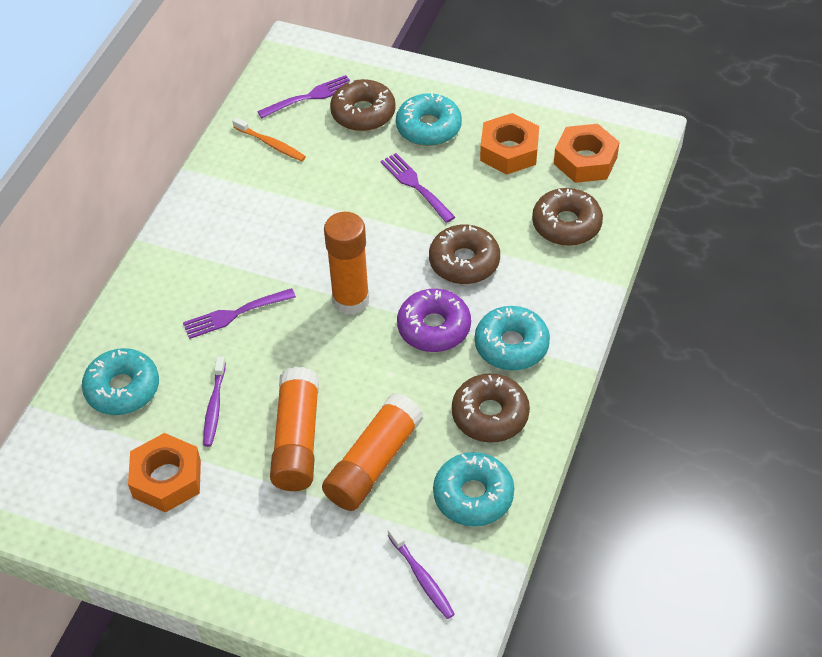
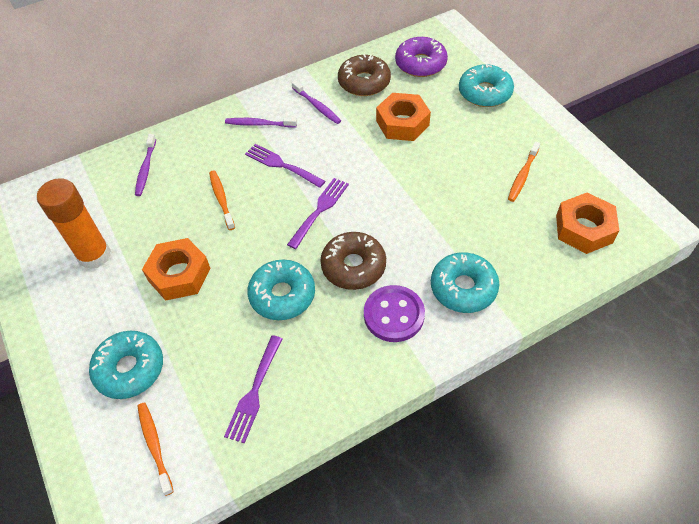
brown donut: [330,79,396,131] [429,225,500,284] [452,373,530,442] [532,188,603,246] = 4 -> [320,232,386,290] [338,54,391,96] = 2
orange glue stick: [270,367,319,491] [322,393,424,511] [324,212,370,315] = 3 -> [37,178,111,269] = 1
orange toothbrush: [232,117,306,161] = 1 -> [137,402,174,496] [209,170,235,230] [508,141,540,202] = 3
purple button: none = 0 -> [364,285,425,342] = 1
purple toothbrush: [203,356,226,447] [388,526,455,619] = 2 -> [135,134,156,196] [225,117,297,128] [292,80,341,124] = 3

